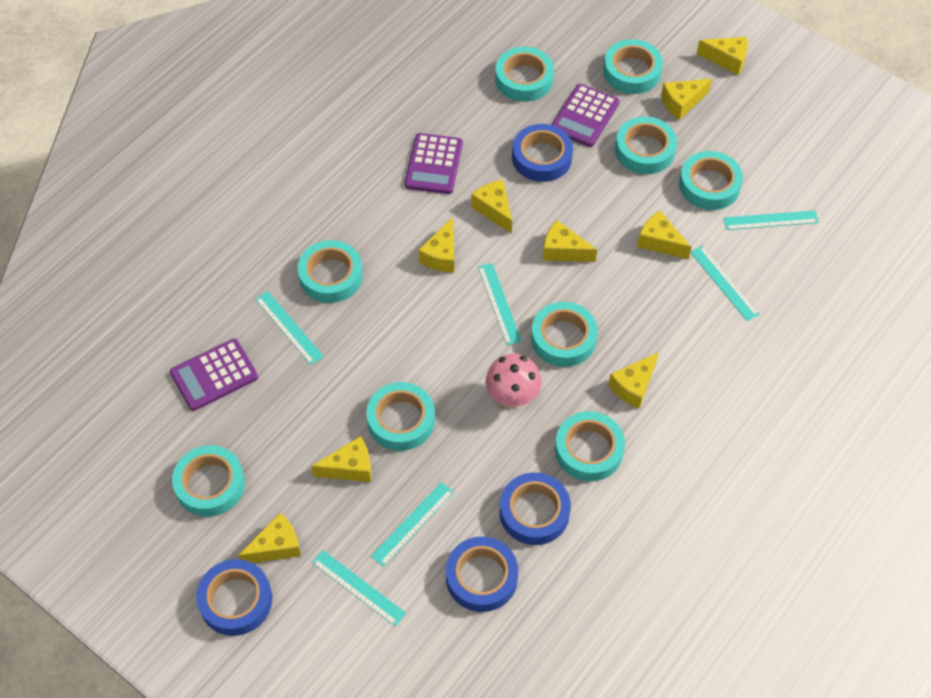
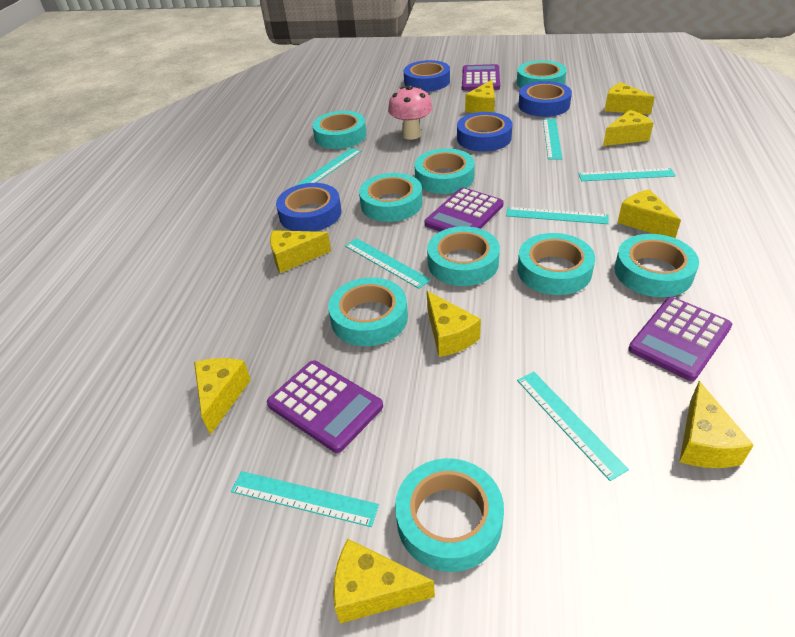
purple calculator: [170,339,258,411] [405,133,463,194] [551,84,619,147] = 3 -> [267,360,383,453] [425,187,504,232] [462,64,500,91] [628,297,732,381] = 4
turquoise ruler: [255,291,324,365] [312,550,406,626] [371,482,454,567] [478,263,522,345] [690,245,760,321] [724,210,819,230] = 6 -> [231,471,379,527] [296,148,361,186] [345,238,431,289] [506,207,609,224] [517,372,629,481] [543,119,562,160] [578,168,676,181] = 7

